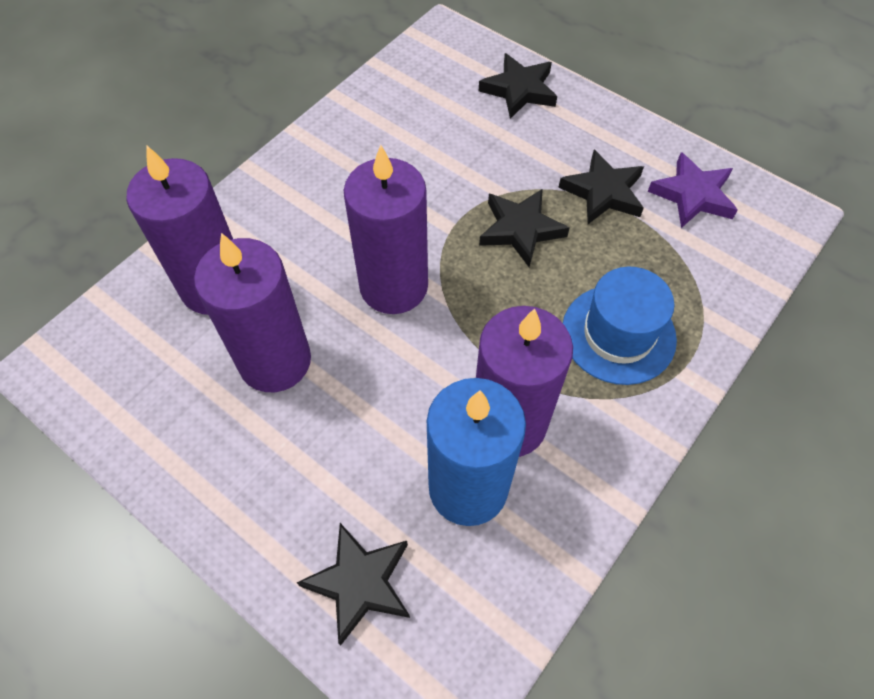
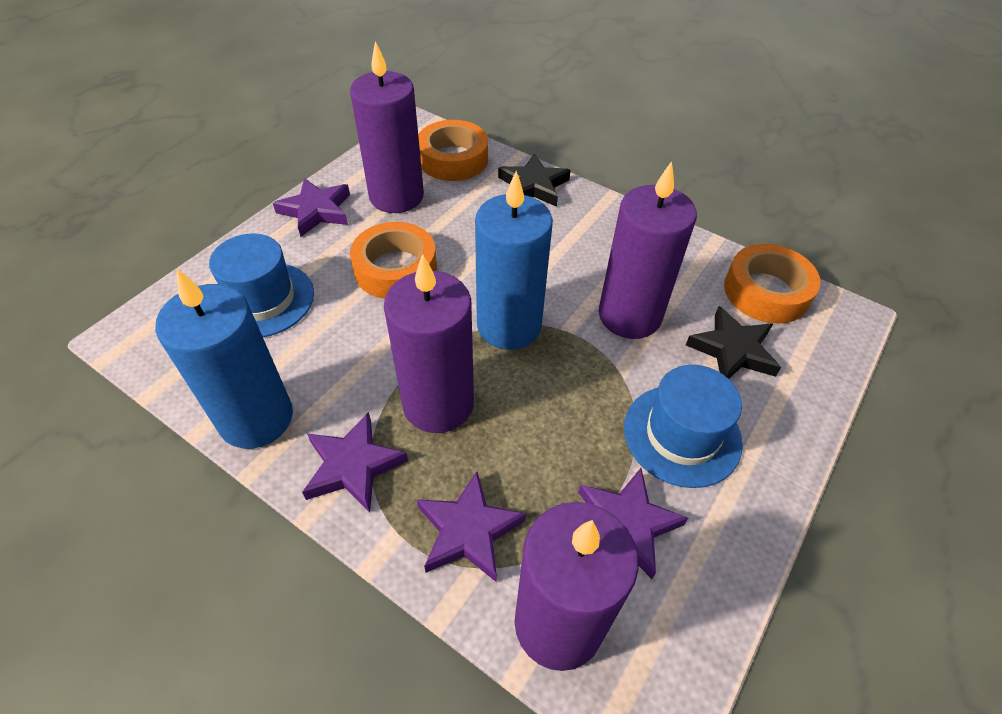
black star: [297,523,410,645] [479,53,557,119] [479,189,570,267] [558,150,644,224] = 4 -> [498,153,571,207] [686,306,781,379] = 2
blue candle: [427,378,526,526] = 1 -> [155,269,293,449] [475,171,553,350] = 2
blue hat: [563,267,677,385] = 1 -> [209,233,314,337] [624,365,743,488] = 2
orange tape: none = 0 -> [350,222,437,299] [418,120,488,181] [724,244,821,324] = 3
purple star: [648,152,738,228] = 1 -> [273,178,350,237] [302,412,408,513] [416,471,526,582] [578,468,688,579] = 4

